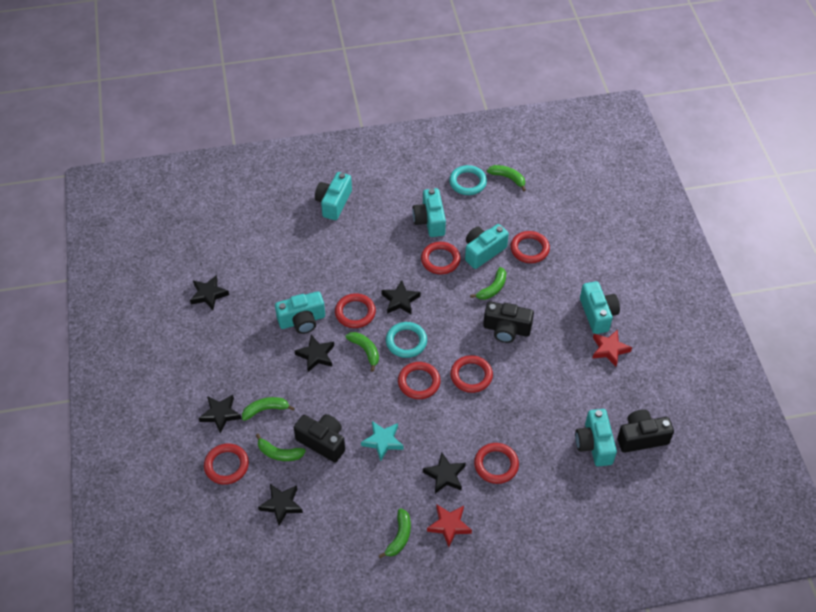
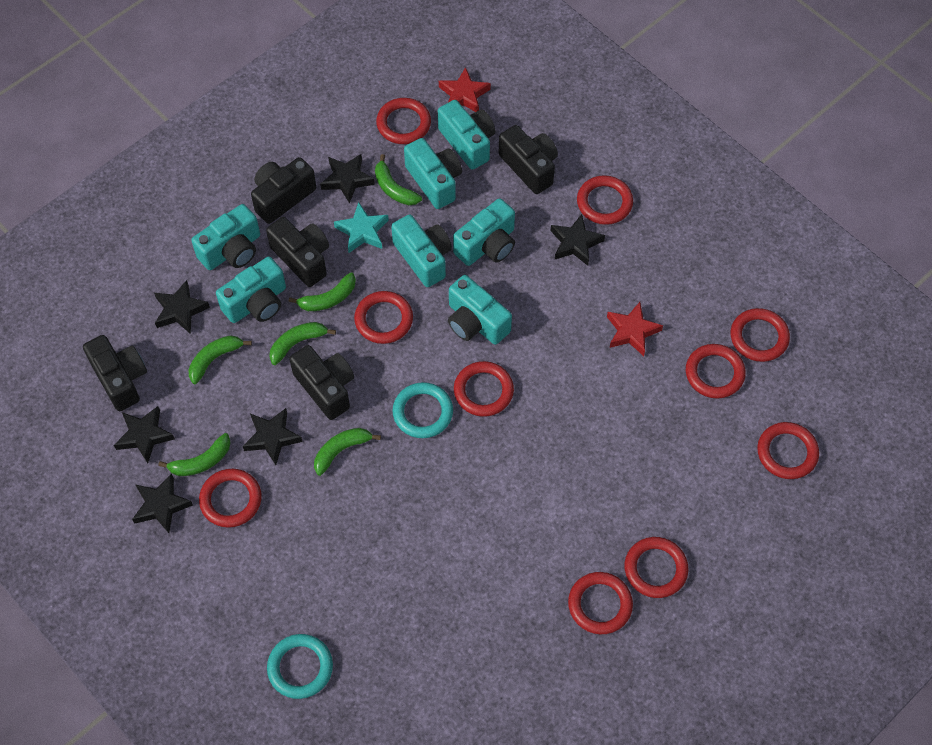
black camera: [294,414,345,462] [483,301,534,343] [617,409,674,453] = 3 -> [83,335,147,411] [251,157,316,224] [266,217,329,287] [289,345,354,420] [499,125,558,194] = 5
red ring: [204,443,249,485] [335,293,376,328] [398,362,440,399] [421,242,461,274] [450,355,493,393] [474,443,519,484] [510,231,550,263] = 7 -> [199,469,262,528] [354,291,413,344] [376,98,431,144] [454,361,514,417] [568,572,633,634] [577,175,633,225] [624,537,688,598] [686,344,746,399] [731,308,790,362] [757,422,819,479] = 10
turquoise camera: [275,291,325,334] [315,172,352,220] [412,188,446,237] [465,224,509,269] [575,409,617,467] [580,281,620,334] = 6 -> [191,204,260,270] [216,257,286,323] [391,215,452,287] [404,138,462,209] [438,100,495,170] [448,275,512,345] [453,198,515,266] = 7

